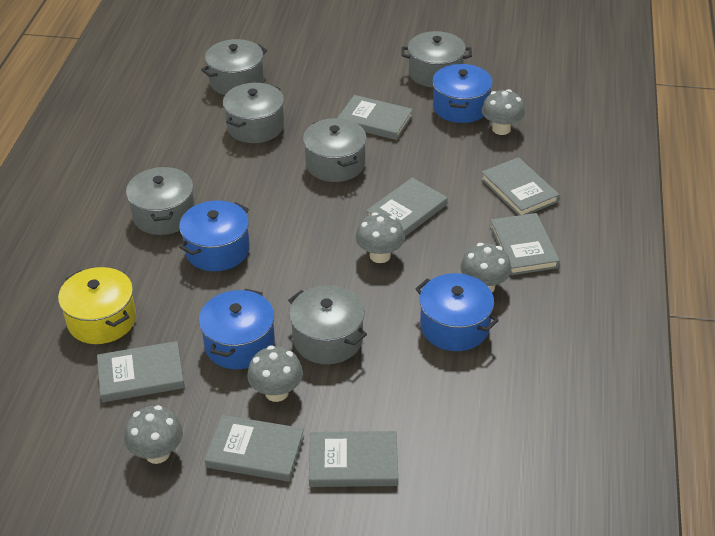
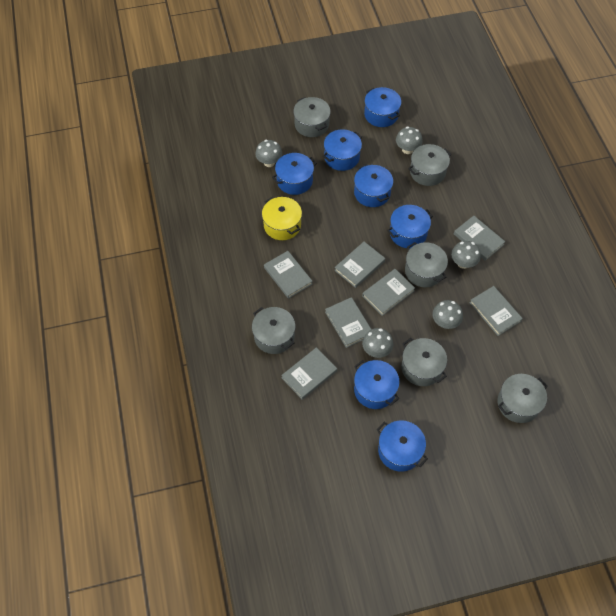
blue pot: [179,200,250,271] [199,289,275,369] [415,273,499,351] [432,64,493,123] = 4 -> [272,153,317,195] [323,129,362,171] [354,164,393,207] [354,360,400,409] [364,87,401,127] [377,420,428,472] [387,205,433,248] = 7

